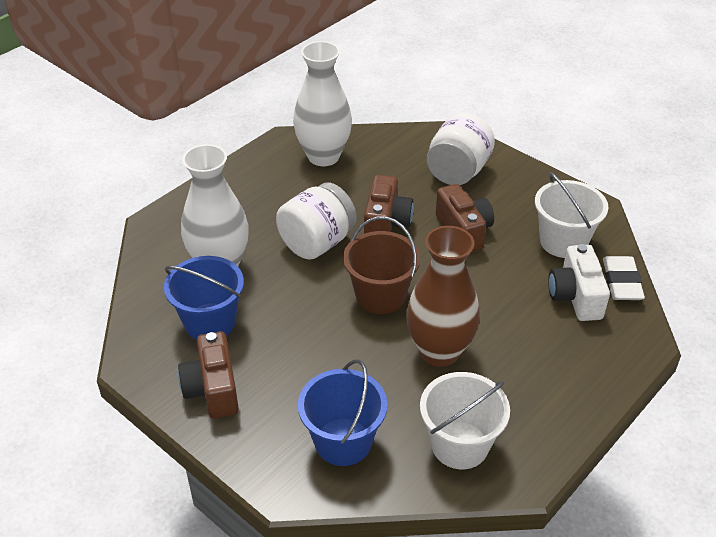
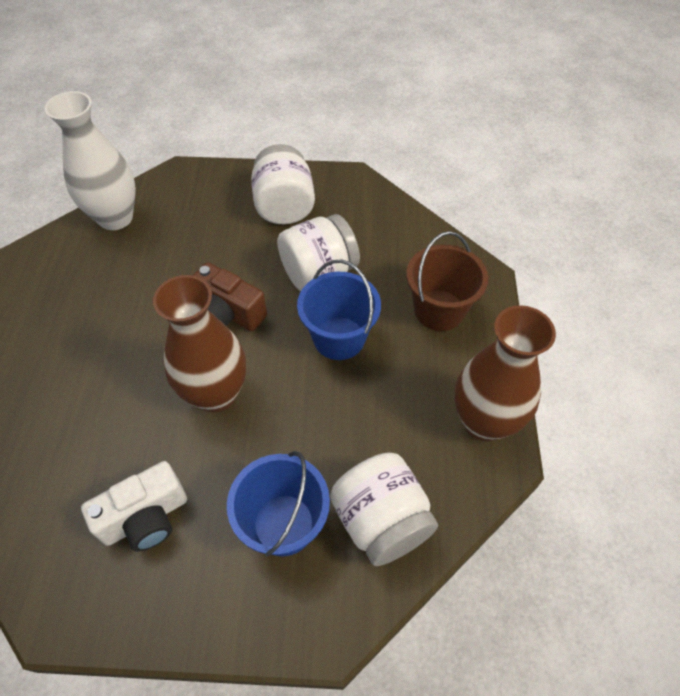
brown camera: [178,331,239,419] [364,175,414,234] [436,184,494,252] = 3 -> [192,262,267,331] = 1
brown vase: [406,226,480,367] = 1 -> [153,275,246,413] [455,305,556,441] = 2
white bucket: [420,372,510,469] [535,172,608,258] = 2 -> none = 0
white eraser: [603,256,645,300] = 1 -> none = 0
white jar: [276,182,357,260] [427,113,495,185] = 2 -> [251,144,315,224] [277,214,360,291] [330,452,438,566] = 3
white vase: [181,144,249,266] [293,41,352,166] = 2 -> [45,91,136,230] = 1

